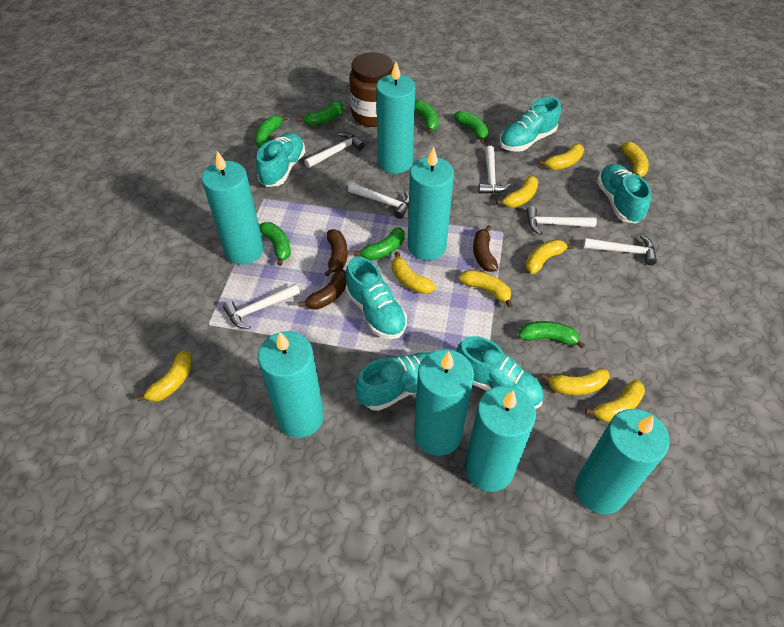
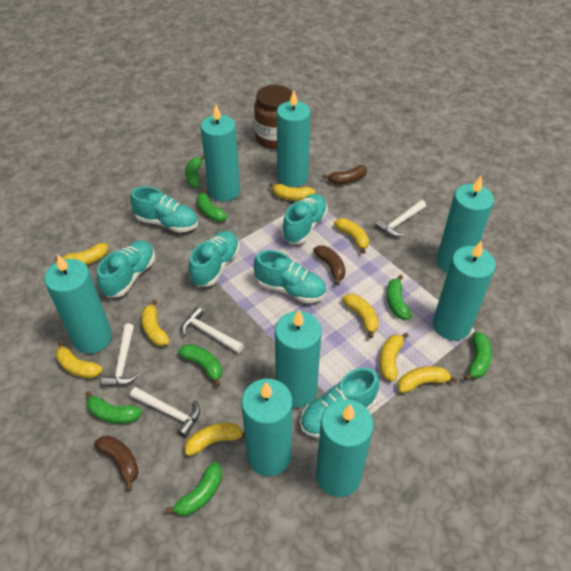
turquoise candle: [202,151,264,265] [258,331,324,438] [376,62,415,174] [408,147,454,261] [414,349,474,456] [465,386,536,492] [575,409,670,514] = 7 -> [44,254,112,354] [201,104,240,202] [241,379,293,476] [275,310,322,408] [277,90,311,187] [316,399,374,497] [433,240,496,340] [436,176,494,273] = 8
white hammer: [223,283,300,329] [304,132,365,168] [348,183,409,219] [479,146,511,194] [526,206,597,235] [583,235,657,265] = 6 -> [101,324,140,387] [130,387,200,438] [181,307,244,354] [375,200,426,237] = 4

